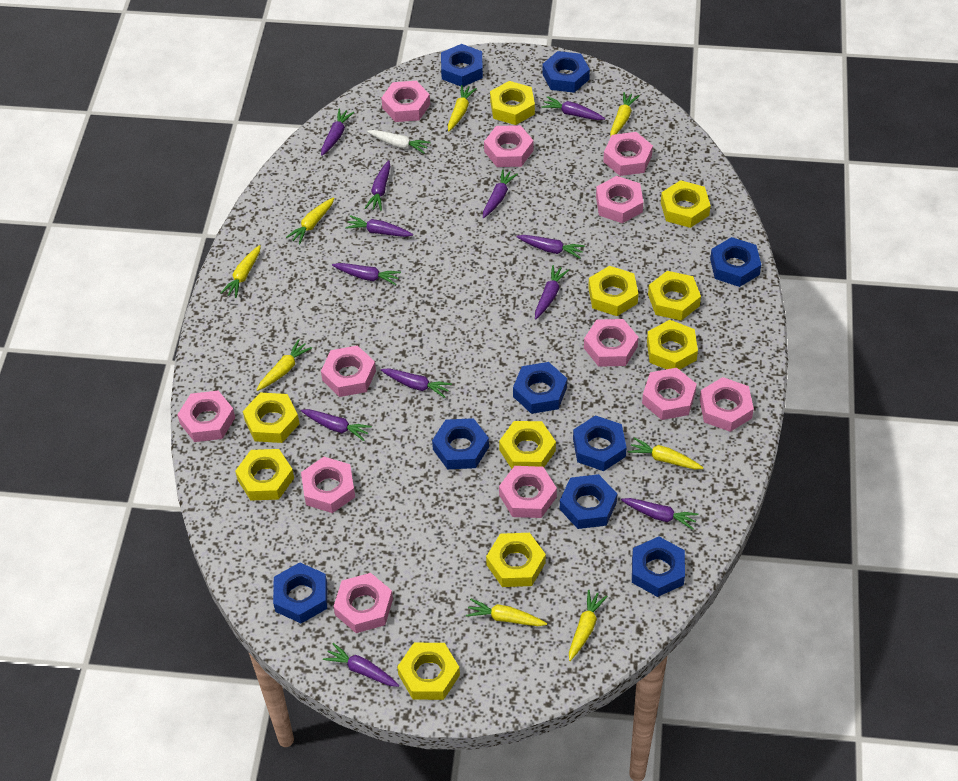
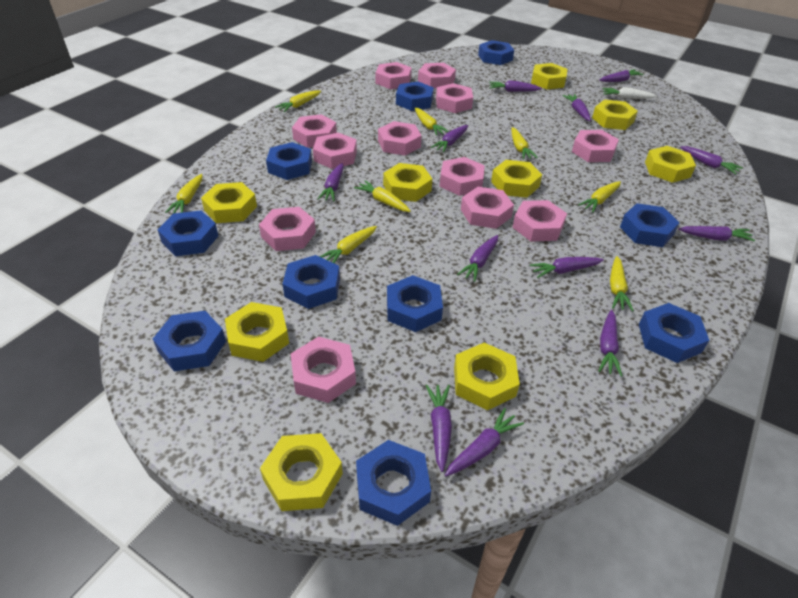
blue nut: [273,562,327,624] [432,418,489,469] [441,44,483,87] [513,362,567,414] [542,51,590,93] [560,474,617,529] [573,415,627,471] [632,536,685,597] [710,237,761,287] = 9 -> [153,311,226,371] [158,211,219,256] [266,142,312,180] [282,255,340,309] [356,440,431,526] [387,275,443,332] [396,81,434,111] [478,40,514,65] [620,203,680,247] [639,303,709,363] = 10
yellow nut: [235,449,294,501] [243,393,300,443] [397,643,460,700] [486,533,546,587] [490,81,535,125] [499,421,556,469] [588,266,638,316] [647,320,698,370] [648,271,701,321] [661,180,711,228] = 10 -> [201,182,257,223] [225,302,289,362] [260,433,343,511] [383,163,432,202] [454,343,520,410] [491,160,542,198] [531,63,567,90] [592,99,638,130] [645,146,696,183] = 9

